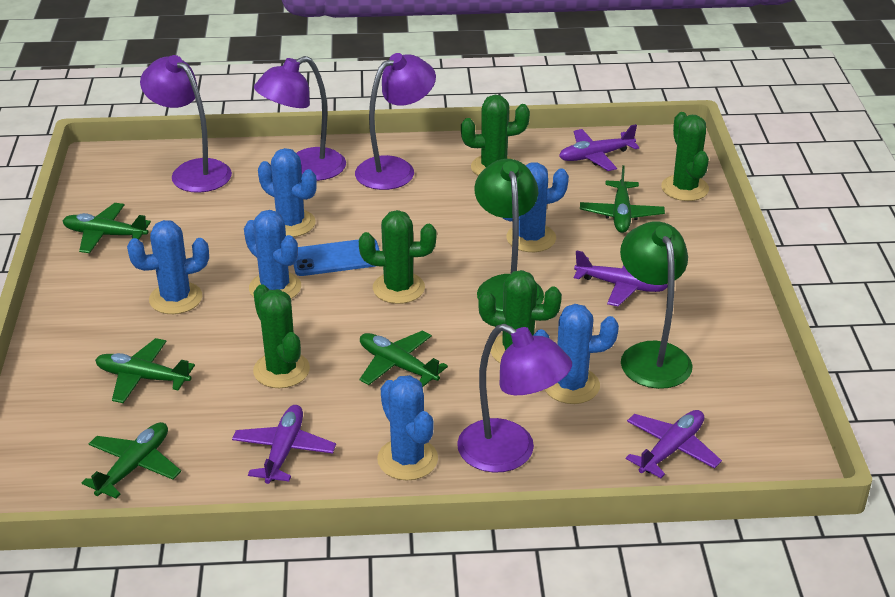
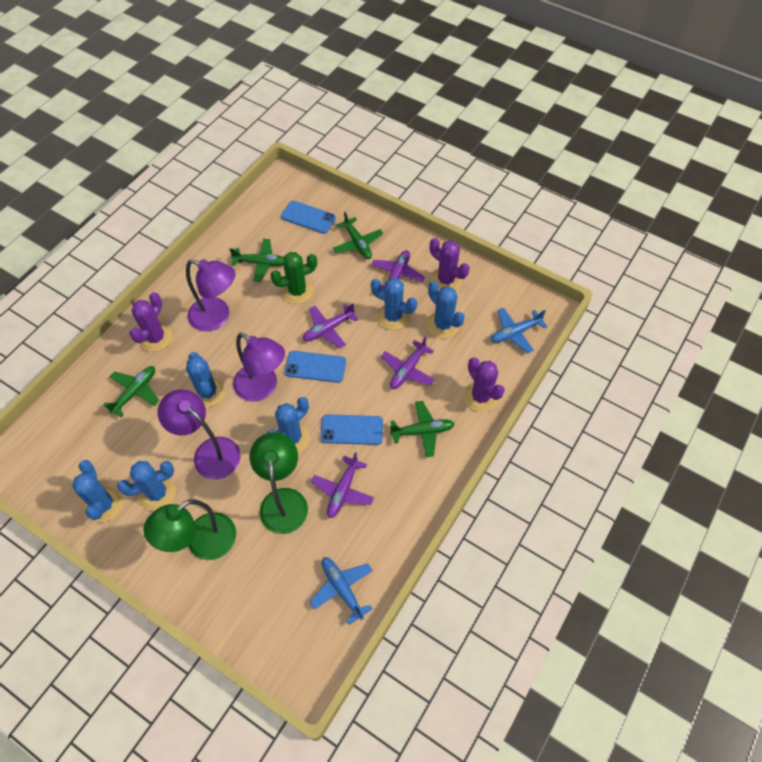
blue phone: [293,239,380,276] = 1 -> [281,201,336,234] [285,351,346,383] [320,415,383,445] = 3
blue plane: none = 0 -> [310,557,373,625] [491,308,547,353] = 2
green cactus: [253,284,310,388] [359,210,437,304] [461,95,530,176] [478,270,562,363] [661,112,709,201] = 5 -> [270,252,317,304] = 1
green plane: [63,203,151,253] [82,422,181,498] [95,338,195,403] [359,330,448,387] [580,165,665,233] = 5 -> [103,366,160,417] [229,239,284,282] [333,212,383,259] [390,401,454,457] = 4
purple cactus: none = 0 -> [129,292,173,352] [430,238,469,291] [464,357,505,412] = 3
purple lamp: [140,55,232,193] [254,56,346,181] [355,53,436,190] [457,324,572,473] = 4 -> [158,389,241,479] [186,259,235,331] [233,332,285,402] = 3

